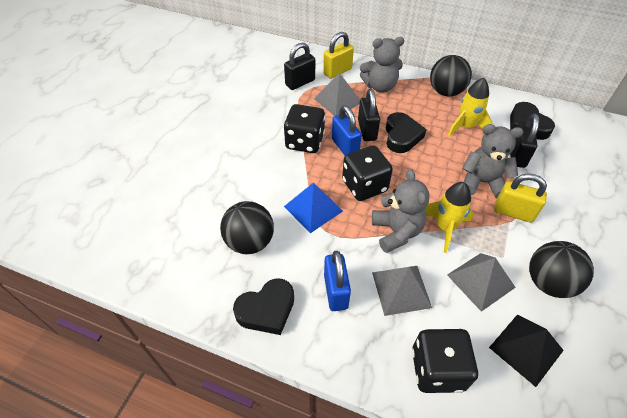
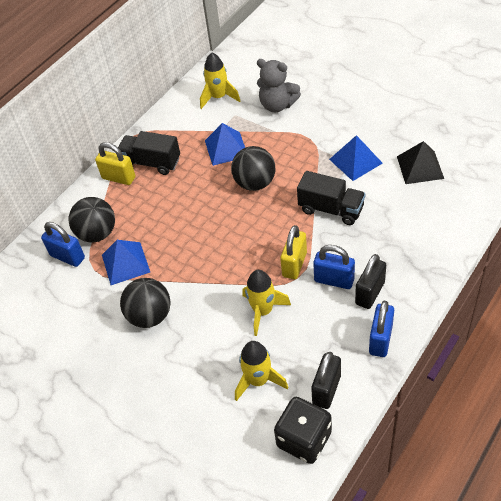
black dice: [284,104,325,153] [342,145,393,201] [412,329,478,393] = 3 -> [274,397,332,464] = 1
black heart: [233,278,294,335] [386,112,427,153] [510,102,555,140] = 3 -> none = 0
black padlock: [284,43,315,90] [358,89,380,141] [510,113,539,168] = 3 -> [311,352,341,409] [355,254,386,309] = 2
black truck: none = 0 -> [118,131,180,175] [297,171,365,225] = 2
blue padlock: [324,251,351,311] [332,105,362,155] = 2 -> [41,222,85,267] [313,245,355,289] [369,301,394,357] = 3
blue pyramid: [284,182,343,233] = 1 -> [102,240,150,285] [205,123,245,166] [329,135,383,181] = 3
grey pyramid: [314,73,360,116] [372,266,432,316] [447,253,516,312] = 3 -> none = 0
grey teddy bear: [360,37,404,93] [372,169,430,253] [462,124,523,198] = 3 -> [257,59,301,112] = 1
yellow rocket: [425,182,473,253] [448,78,493,137] = 2 -> [200,53,240,109] [235,341,288,401] [242,270,291,336] = 3

